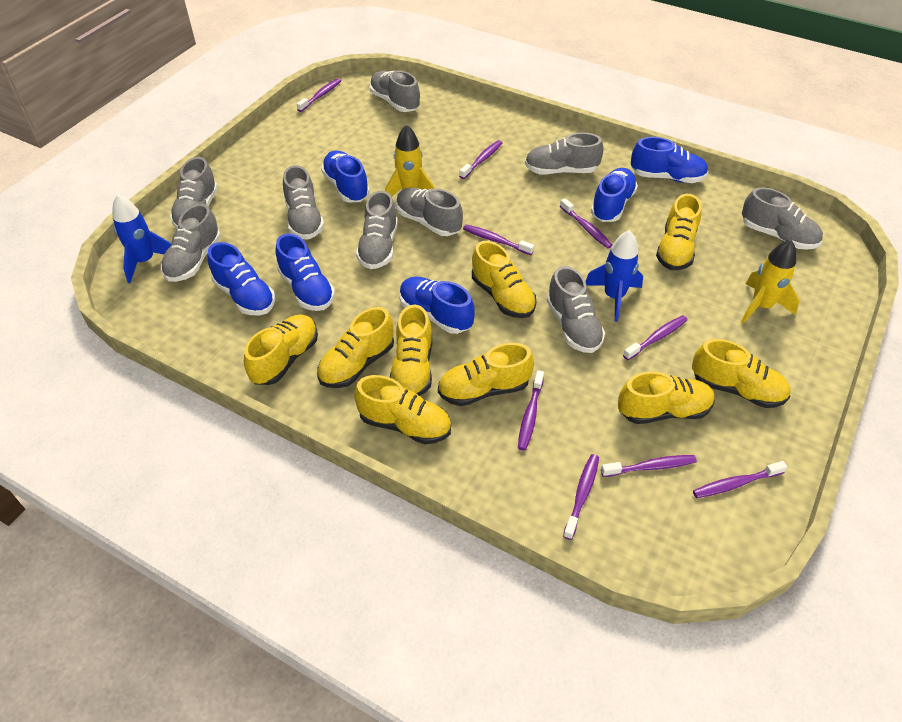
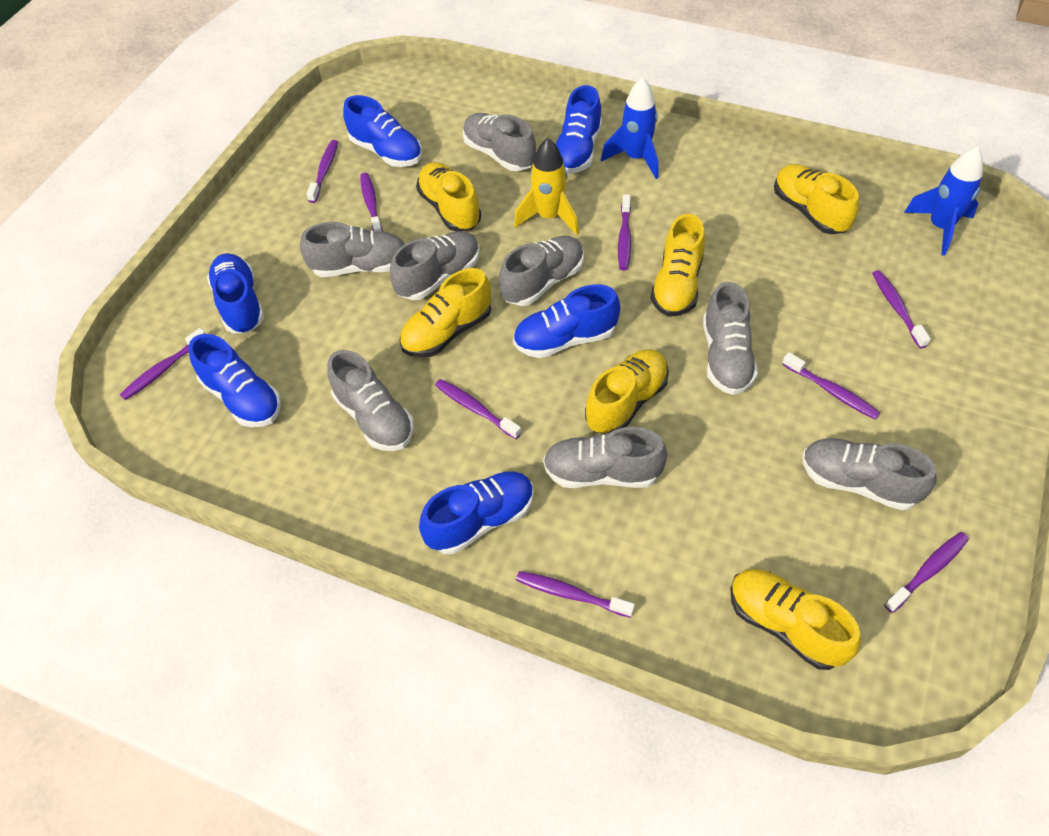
grey shoe: [161,204,221,282] [170,157,218,229] [283,165,324,240] [356,191,398,269] [370,71,420,112] [396,188,463,236] [525,133,603,175] [547,266,605,353] [742,187,823,250] = 9 -> [300,222,405,277] [327,350,414,451] [390,231,480,300] [463,113,536,171] [499,236,584,306] [543,427,667,488] [703,282,758,395] [802,438,936,510] = 8
yellow rocket: [385,124,435,197] [741,240,800,324] = 2 -> [514,138,579,235] = 1
yellow shoe: [244,314,318,385] [317,307,394,388] [354,375,451,444] [390,304,432,396] [438,343,534,406] [472,241,536,318] [618,371,715,424] [656,194,701,270] [692,339,790,408] = 9 -> [399,268,491,357] [416,162,481,231] [585,349,669,434] [650,214,705,317] [730,569,861,670] [774,164,859,234] = 6

